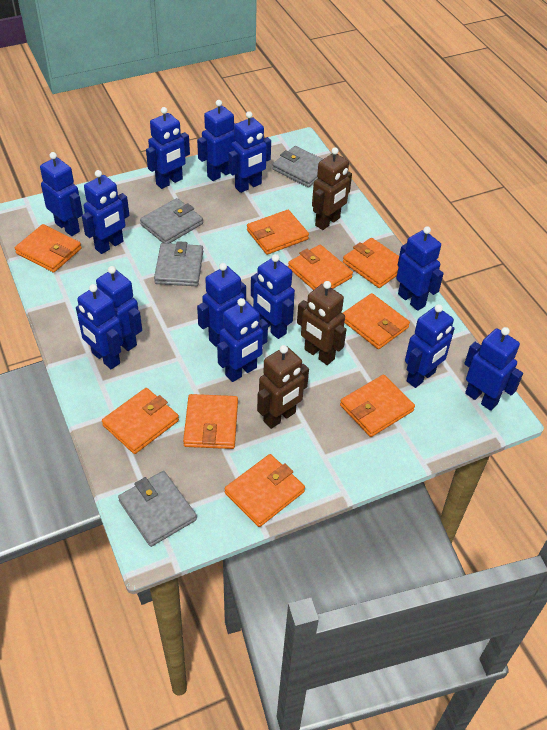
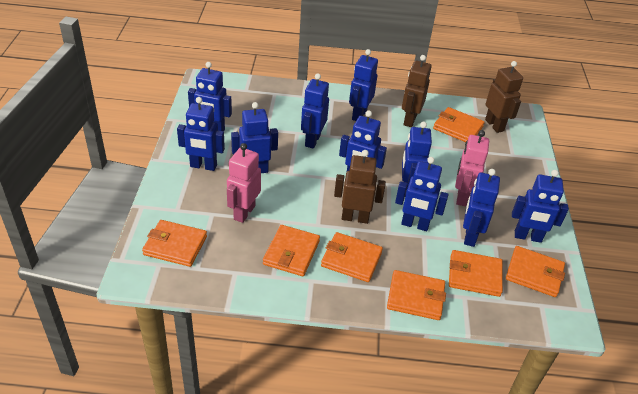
blue robot: [40,152,83,236] [76,284,123,369] [82,170,129,254] [96,266,142,351] [146,107,190,189] [197,100,236,181] [197,263,246,347] [217,298,268,382] [228,111,271,193] [251,254,295,339] [396,226,444,311] [405,304,455,388] [464,327,523,411] = 13 -> [177,97,225,171] [188,62,232,131] [231,102,278,173] [301,73,329,149] [339,110,387,171] [349,49,378,121] [395,157,449,231] [402,122,432,196] [463,169,500,247] [512,170,569,243] = 10
grey wallet: [118,471,197,547] [140,198,203,243] [154,241,203,286] [272,146,323,187] = 4 -> none = 0
orange wallet: [15,224,82,273] [102,388,179,454] [183,394,238,449] [224,454,305,527] [247,210,309,255] [288,245,353,290] [340,375,415,437] [343,238,399,288] [343,293,410,349] = 9 -> [142,220,207,267] [263,225,320,276] [321,232,383,282] [387,270,446,320] [433,107,485,142] [449,250,503,297] [506,246,565,297] = 7
pink robot: none = 0 -> [227,143,261,223] [455,130,489,206] = 2

